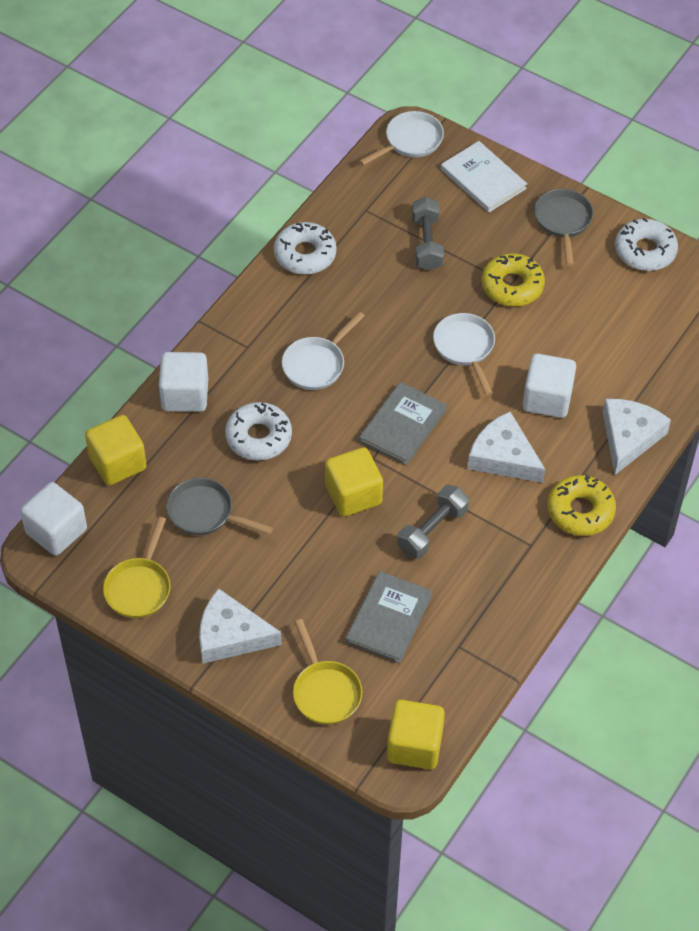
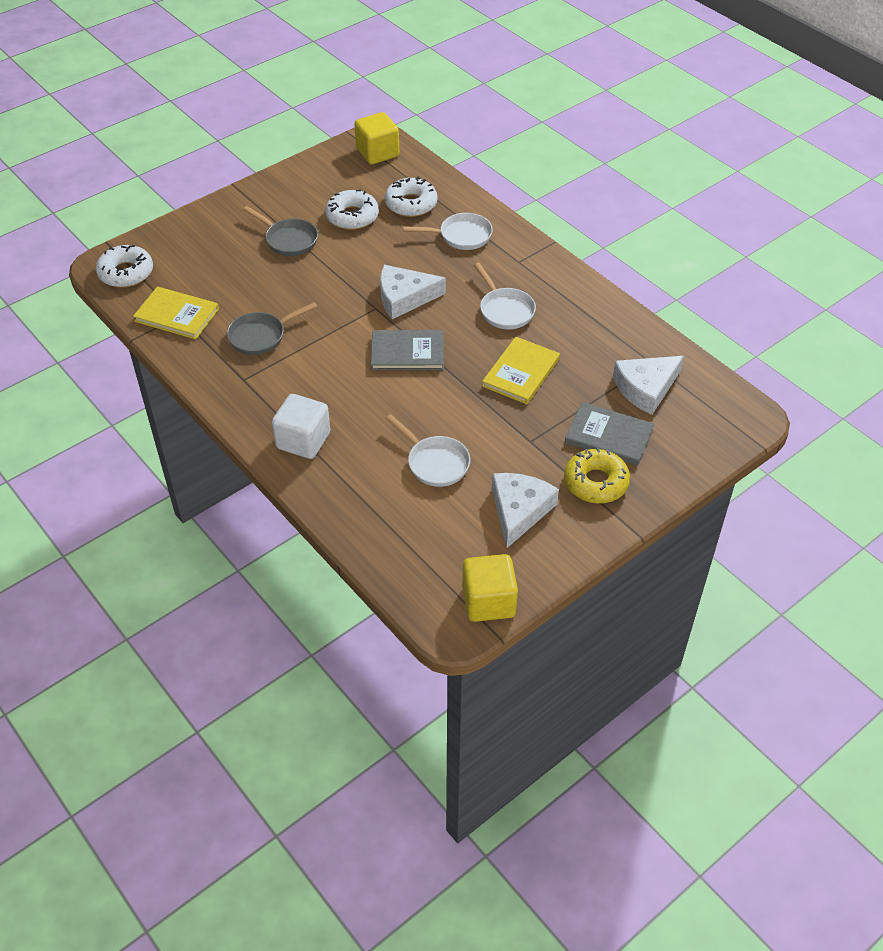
grey dumbbell: [397,485,469,559] [412,197,444,271] = 2 -> none = 0
white book: [441,141,527,212] = 1 -> none = 0
white cube: [20,482,87,556] [159,352,208,412] [523,354,576,418] = 3 -> [272,394,330,459] = 1
yellow book: none = 0 -> [133,286,219,339] [482,337,560,404] = 2
yellow cube: [85,415,147,485] [325,447,383,517] [387,700,445,770] = 3 -> [355,112,399,164] [462,554,518,622] = 2
yellow donut: [481,253,545,307] [547,475,616,536] = 2 -> [564,448,630,503] = 1
yellow pan: [103,517,171,618] [293,619,363,725] = 2 -> none = 0

